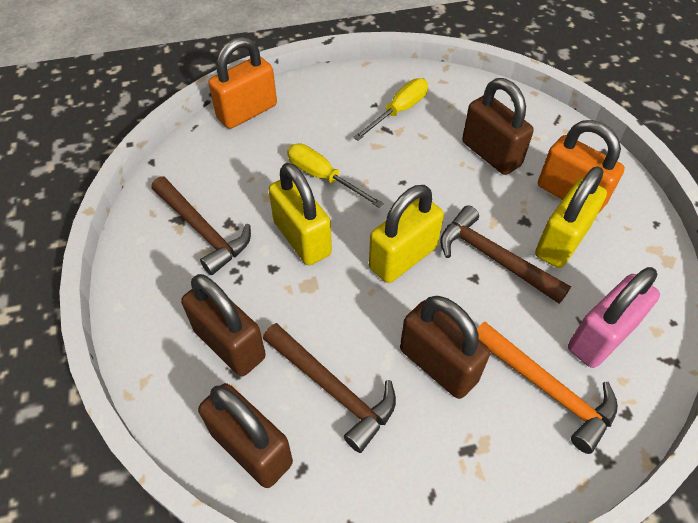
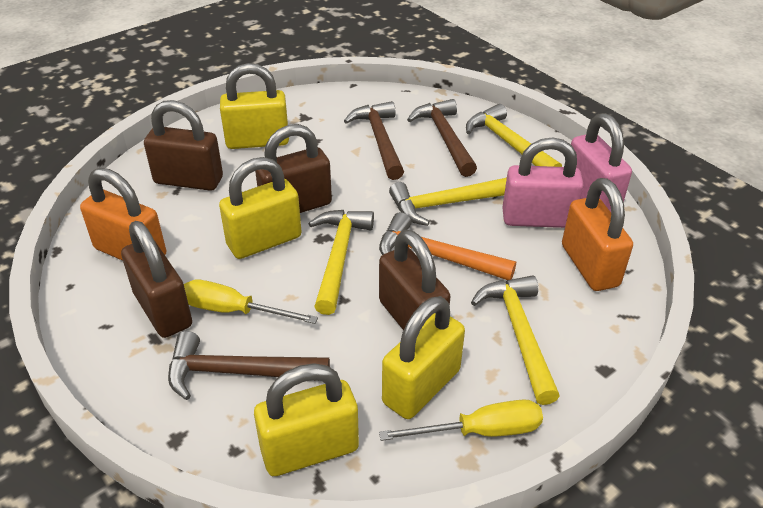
pink padlock: [568,267,660,368] = 1 -> [502,137,584,228] [571,113,632,212] = 2
yellow hammer: none = 0 -> [308,210,374,315] [389,178,507,226] [466,104,562,167] [471,275,560,405] = 4
yellow padlock: [268,163,332,265] [369,185,444,283] [535,166,607,268] = 3 -> [219,157,302,259] [220,63,289,149] [254,363,359,476] [382,296,465,419] = 4

